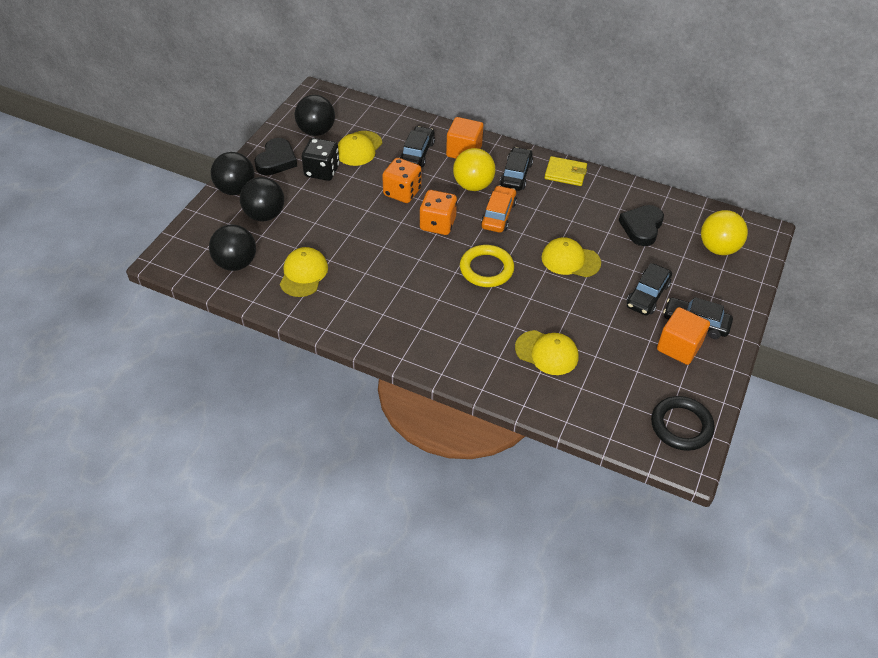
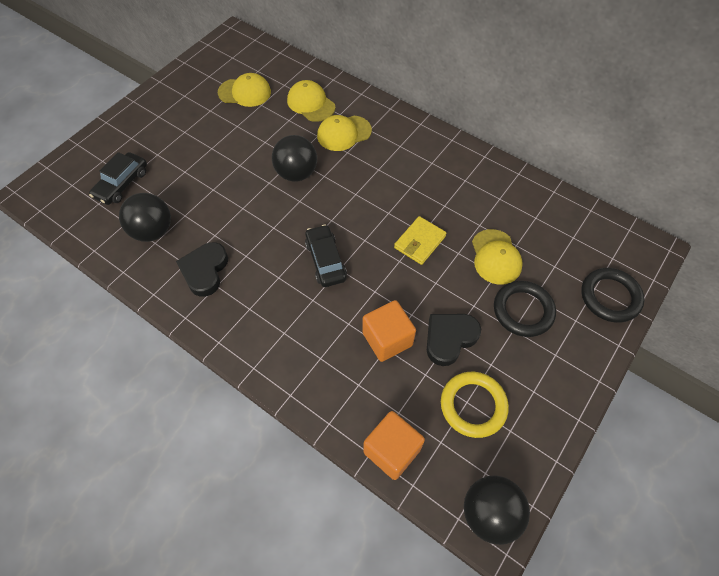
black ball: [209,225,256,271] [211,152,254,195] [240,177,284,221] [295,95,335,136] = 4 -> [119,193,171,242] [272,135,317,182] [464,475,530,545] = 3
black car: [400,126,435,167] [500,147,533,191] [626,263,672,315] [663,297,733,339] = 4 -> [89,152,147,205] [305,225,347,287] = 2
black dice: [302,138,339,181] = 1 -> none = 0
black ring: [651,396,715,451] = 1 -> [494,281,556,337] [581,268,645,323] = 2
orange car: [481,185,517,233] = 1 -> none = 0
orange dice: [382,158,422,203] [420,190,457,235] = 2 -> none = 0
yellow ball: [453,148,496,191] [701,210,748,255] = 2 -> none = 0

